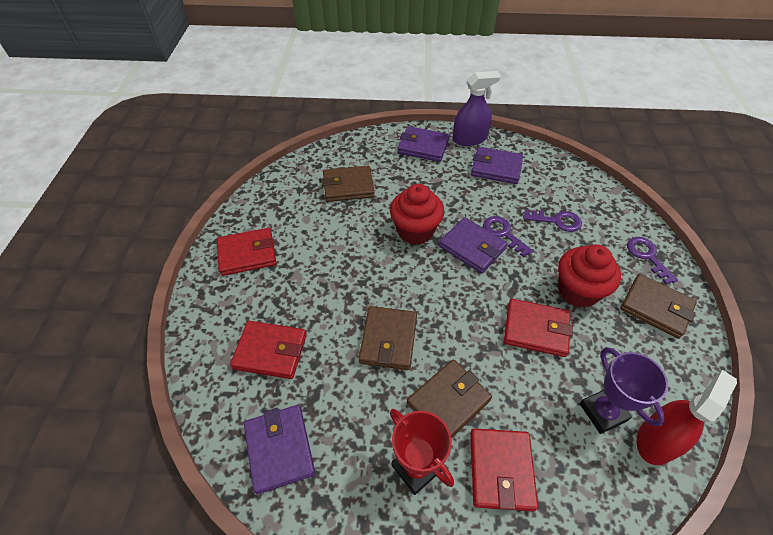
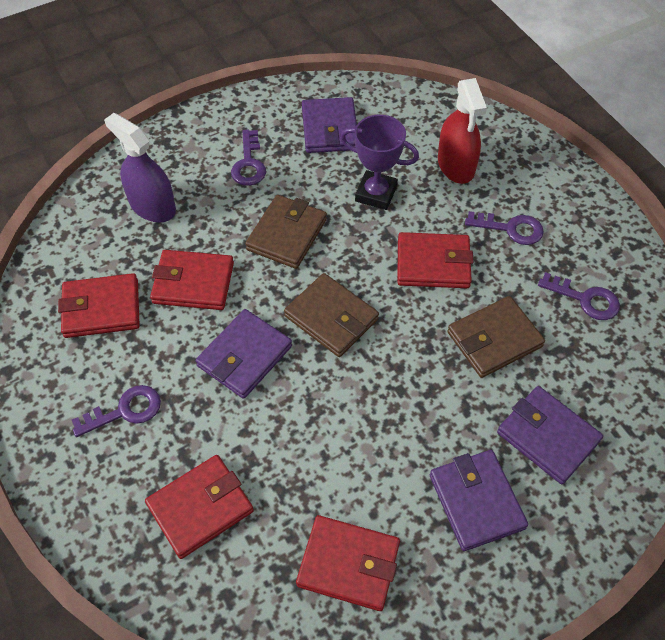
brown wallet: [322,166,375,202] [359,306,417,370] [407,359,492,438] [620,274,697,339] = 4 -> [245,195,327,269] [284,273,379,357] [447,296,545,378] = 3
purple key: [483,216,533,257] [523,210,582,232] [627,237,678,285] = 3 -> [72,385,161,437] [231,130,266,186] [465,211,544,245] [538,272,620,320] = 4
red cupcake: [390,184,444,245] [558,244,621,308] = 2 -> none = 0
red trophy: [390,409,454,495] = 1 -> none = 0
red wallet: [217,228,276,276] [230,321,307,379] [470,428,538,512] [504,299,573,357] = 4 -> [58,273,140,338] [145,455,254,559] [150,250,234,310] [296,515,400,611] [397,232,473,288] = 5

